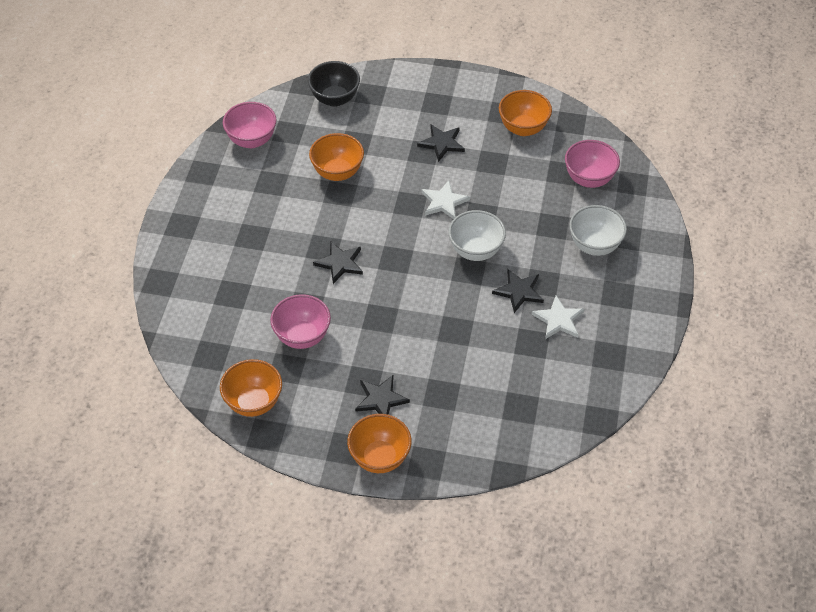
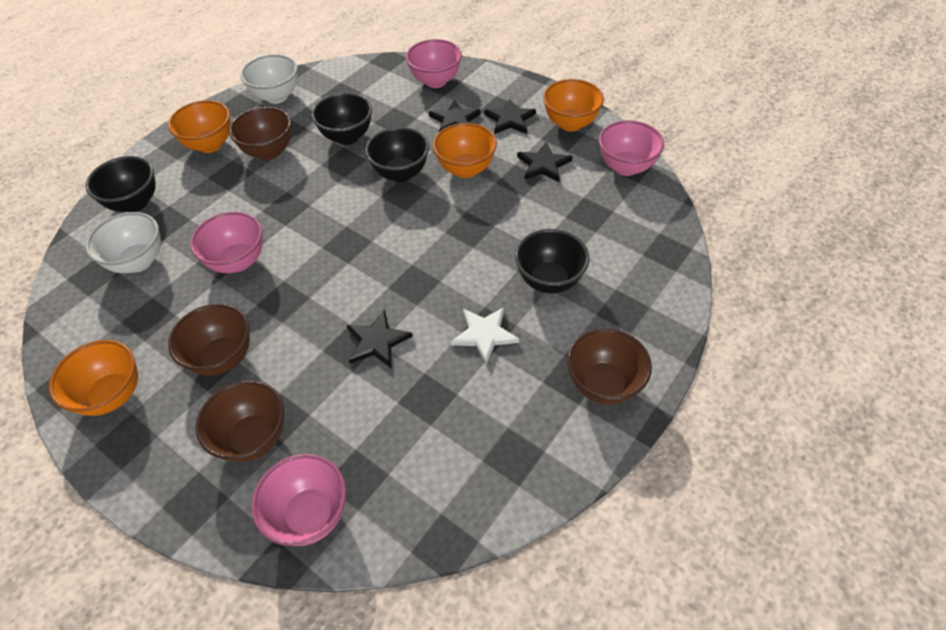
black bowl: [308,61,360,107] = 1 -> [85,156,156,212] [311,92,372,145] [365,127,429,182] [515,229,589,294] = 4
brown bowl: none = 0 -> [168,304,250,376] [196,380,284,462] [229,107,291,160] [567,328,652,405] = 4
pink bowl: [223,102,276,148] [270,294,331,349] [565,140,620,188] = 3 -> [190,212,262,273] [251,454,346,546] [406,39,462,88] [599,120,664,176] = 4
white star: [422,180,470,219] [532,296,584,339] = 2 -> [451,307,519,364] = 1

